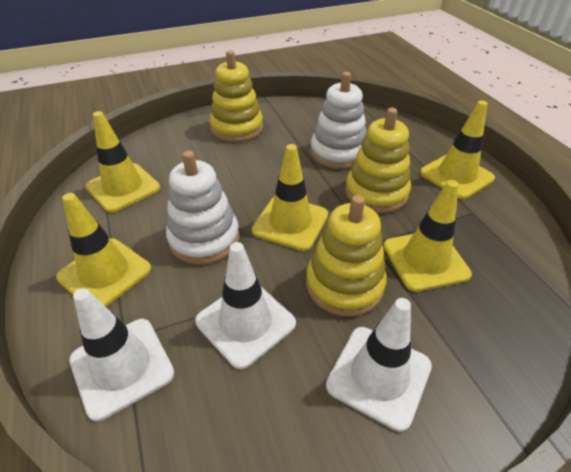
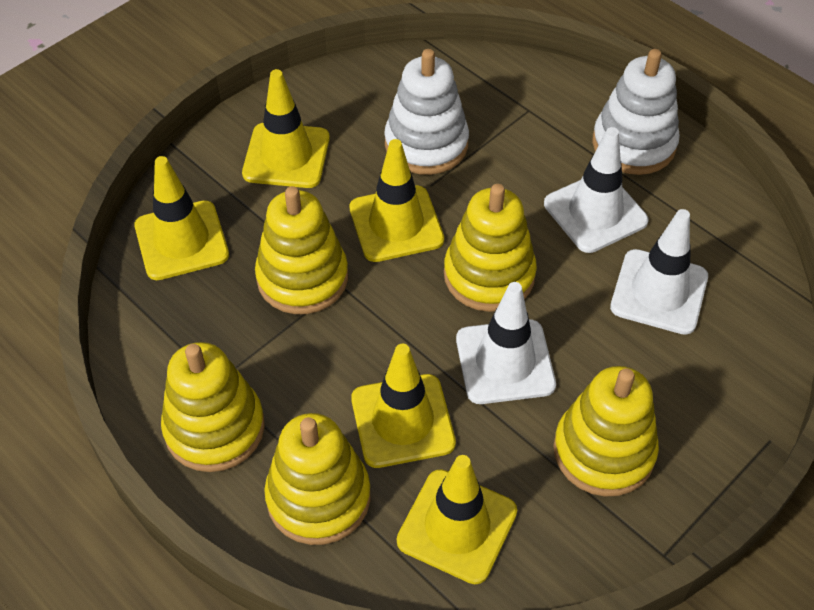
yellow stacking toy: [209,50,263,142] [306,195,387,317] [345,108,411,213] = 3 -> [161,342,265,472] [255,186,348,314] [264,413,370,545] [444,184,537,312] [553,366,659,497] = 5

